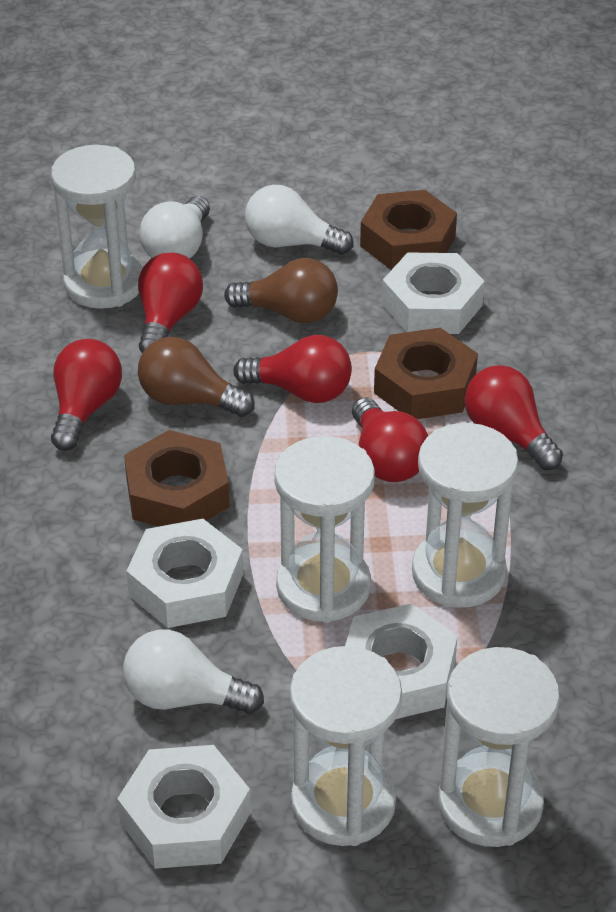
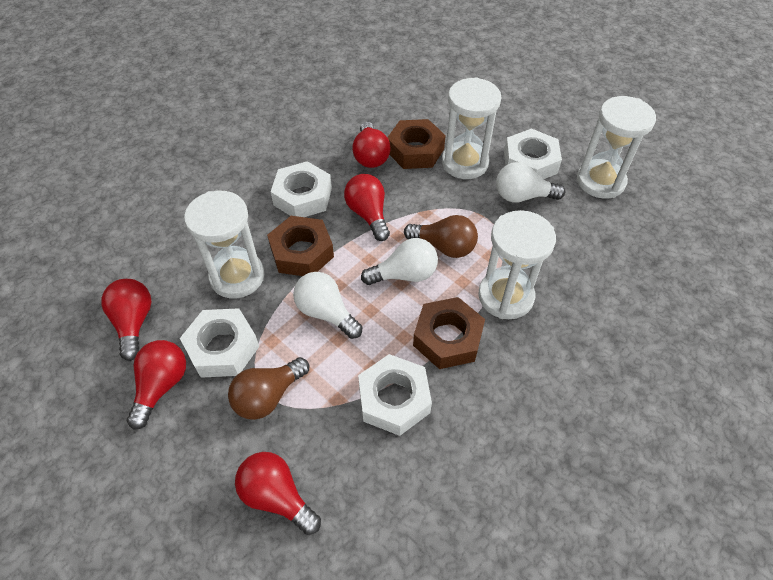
white hourglass: [51,145,143,309] [274,436,375,623] [290,646,402,846] [412,423,518,608] [438,647,560,847] = 5 -> [184,191,264,298] [442,77,501,179] [478,210,556,319] [577,96,656,199] = 4

